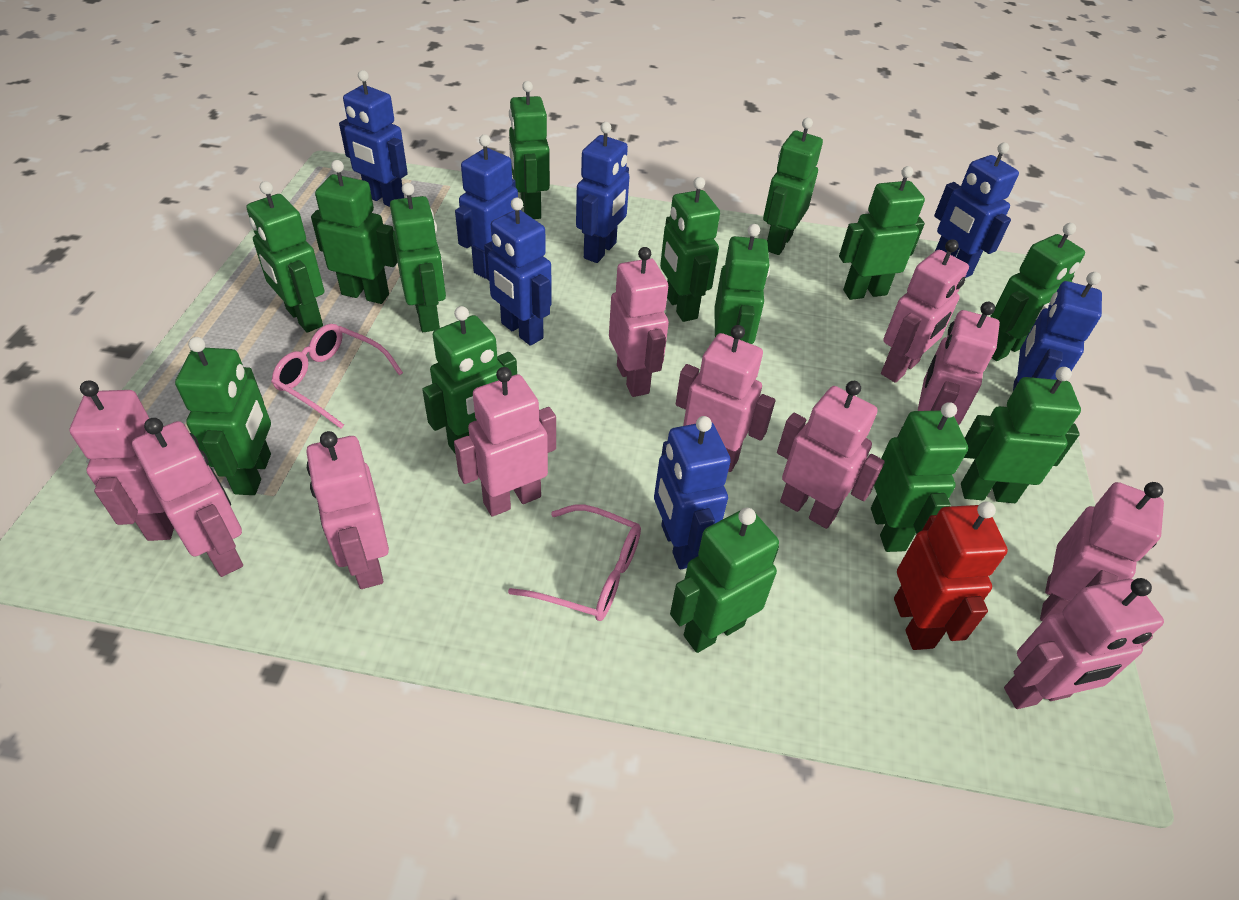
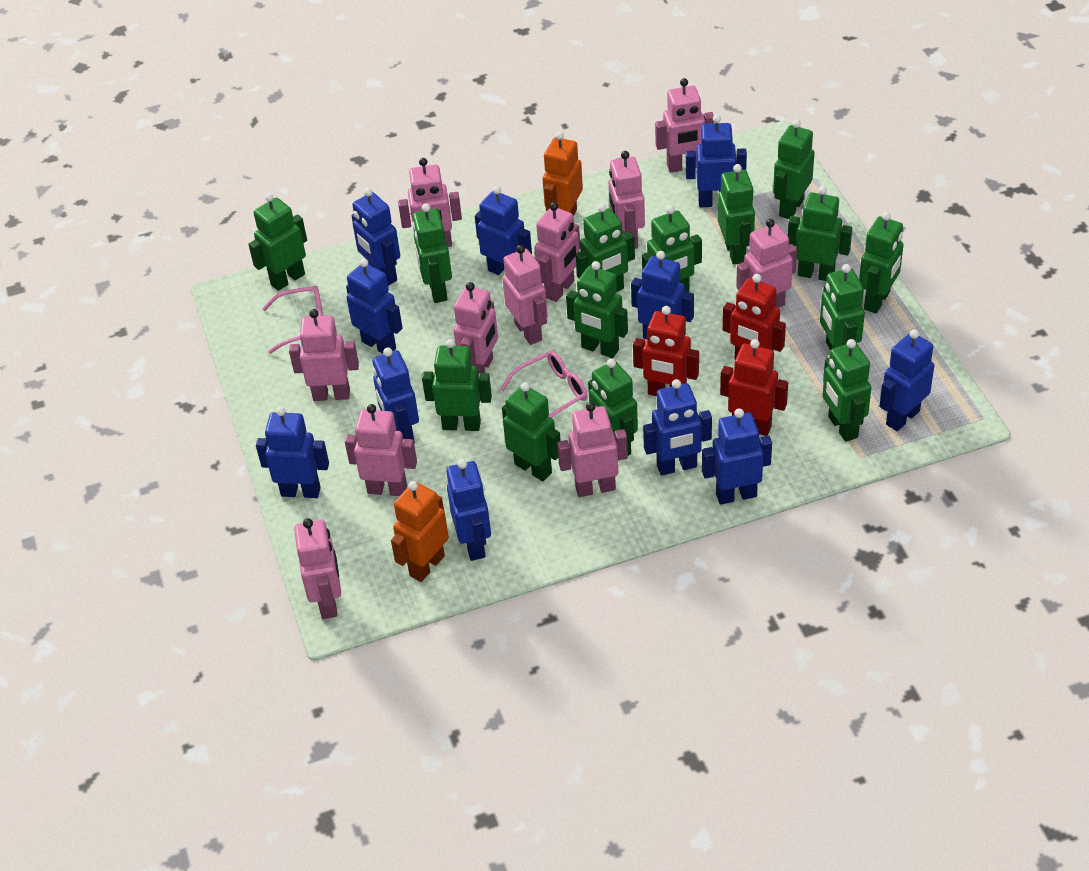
blue robot: [339,70,408,207] [455,135,518,279] [484,198,552,346] [576,122,630,263] [654,416,731,569] [934,143,1019,278] [1013,272,1102,391] = 7 -> [256,407,329,498] [346,259,403,354] [352,188,400,286] [372,347,419,444] [446,459,491,561] [475,186,532,275] [631,251,694,339] [643,379,712,476] [686,115,747,207] [702,408,772,504] [880,329,934,431] = 11
orange robot: none = 0 -> [391,481,449,582] [543,131,583,216] = 2
red robot: [894,501,1008,650] = 1 -> [633,306,699,396] [720,339,788,436] [722,274,786,359] = 3

